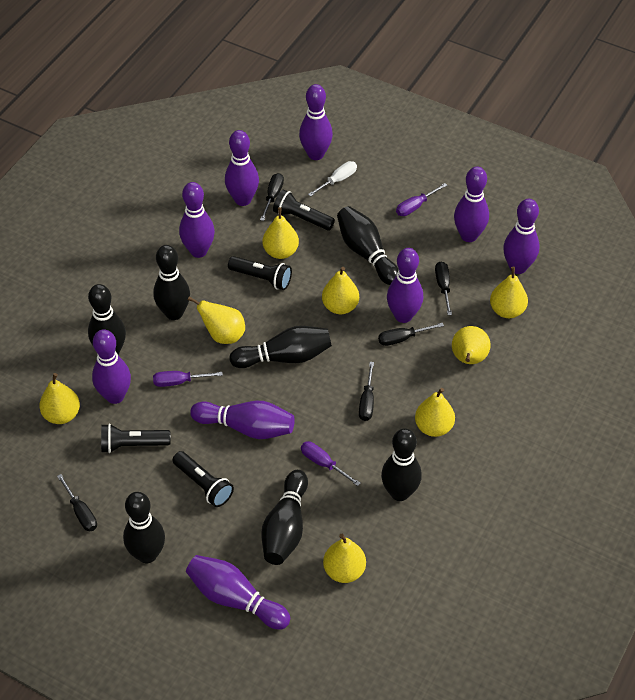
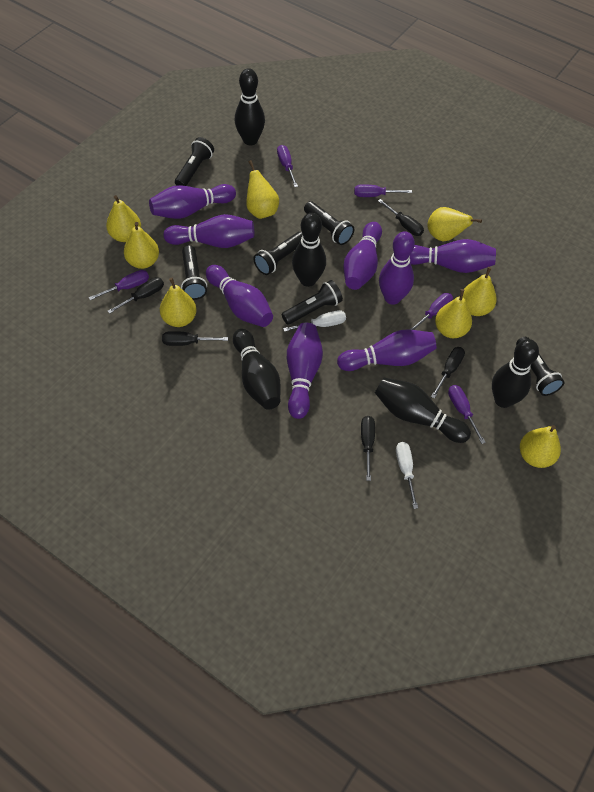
black bowling pin: [88,284,126,355] [123,492,165,563] [153,245,190,320] [229,326,332,368] [261,470,308,565] [337,206,399,285] [381,428,422,501] = 7 -> [233,329,281,410] [235,68,265,145] [292,213,326,287] [375,378,471,443] [492,339,539,408] = 5
black flashlight: [101,424,170,453] [173,451,234,507] [228,256,292,290] [273,189,335,230] = 4 -> [175,137,214,186] [181,245,207,300] [253,232,303,275] [282,280,343,325] [304,201,354,245] [516,337,565,396] = 6
purple bowling pin: [92,329,131,404] [179,182,215,258] [186,555,290,630] [190,401,295,439] [225,130,259,206] [299,84,333,160] [387,248,423,323] [454,166,489,242] [503,199,540,274] = 9 -> [149,184,236,219] [164,214,254,248] [206,265,273,327] [287,323,323,419] [337,329,436,371] [343,222,382,290] [379,231,415,305] [410,239,496,273] = 8
purple screwdriver: [153,371,223,387] [301,441,360,486] [396,183,448,216] = 3 -> [89,270,149,300] [277,145,298,187] [354,184,412,197] [409,293,453,330] [448,385,486,444] = 5
white screwdriver: [308,161,357,197] = 1 -> [283,310,346,332] [396,442,418,509] = 2

